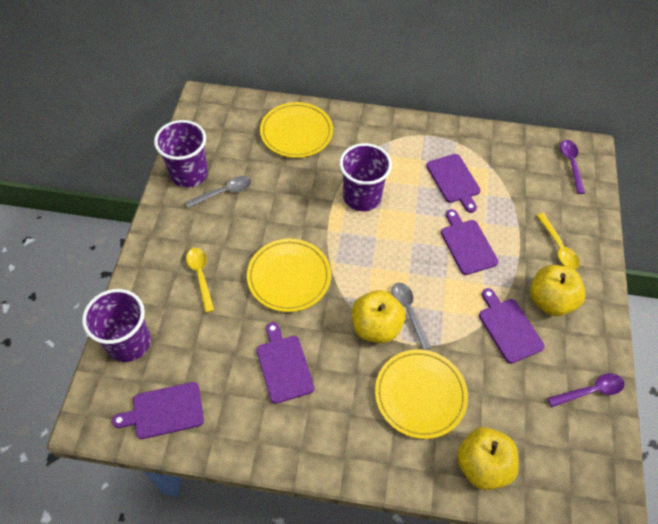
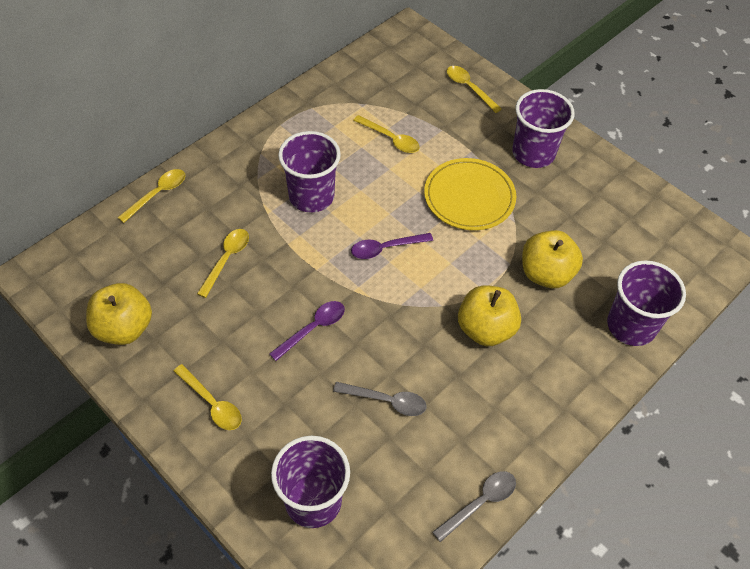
purple cup: [82,289,151,362] [154,120,208,188] [339,143,392,211] = 3 -> [271,436,350,528] [278,131,341,213] [512,89,575,168] [607,260,686,346] = 4
purple cutting board: [112,382,204,439] [257,322,314,404] [426,154,480,213] [441,209,499,275] [479,288,544,364] = 5 -> none = 0
yellow plate: [247,239,331,312] [260,102,333,158] [375,349,468,439] = 3 -> [424,158,516,230] = 1
yellow spoon: [186,248,214,313] [536,213,580,270] = 2 -> [117,169,185,223] [173,364,242,430] [197,229,249,298] [353,115,420,153] [447,66,502,113] = 5

